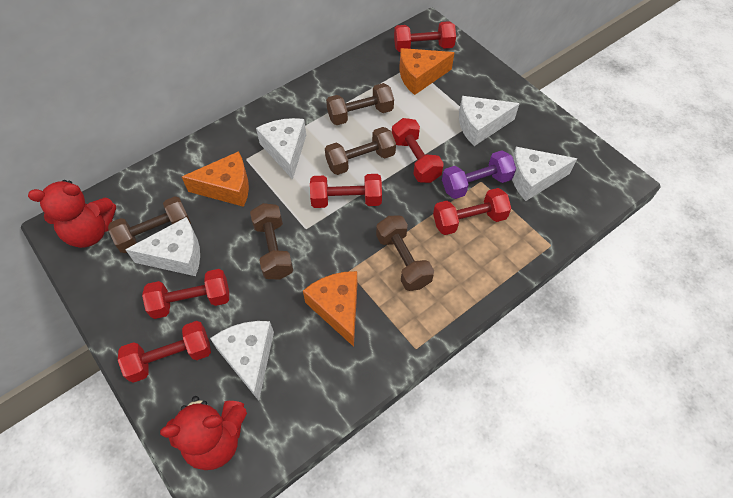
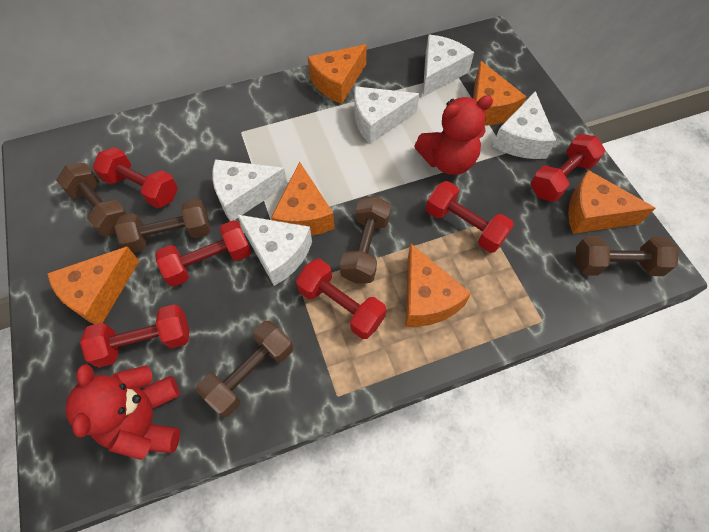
orange cheese: [182,151,249,207] [303,271,357,347] [400,48,455,95] = 3 -> [47,246,139,324] [271,161,334,236] [308,44,367,104] [406,244,471,327] [473,60,527,126] [568,170,655,234] = 6
purple dumbbell: [442,150,516,199] = 1 -> none = 0

